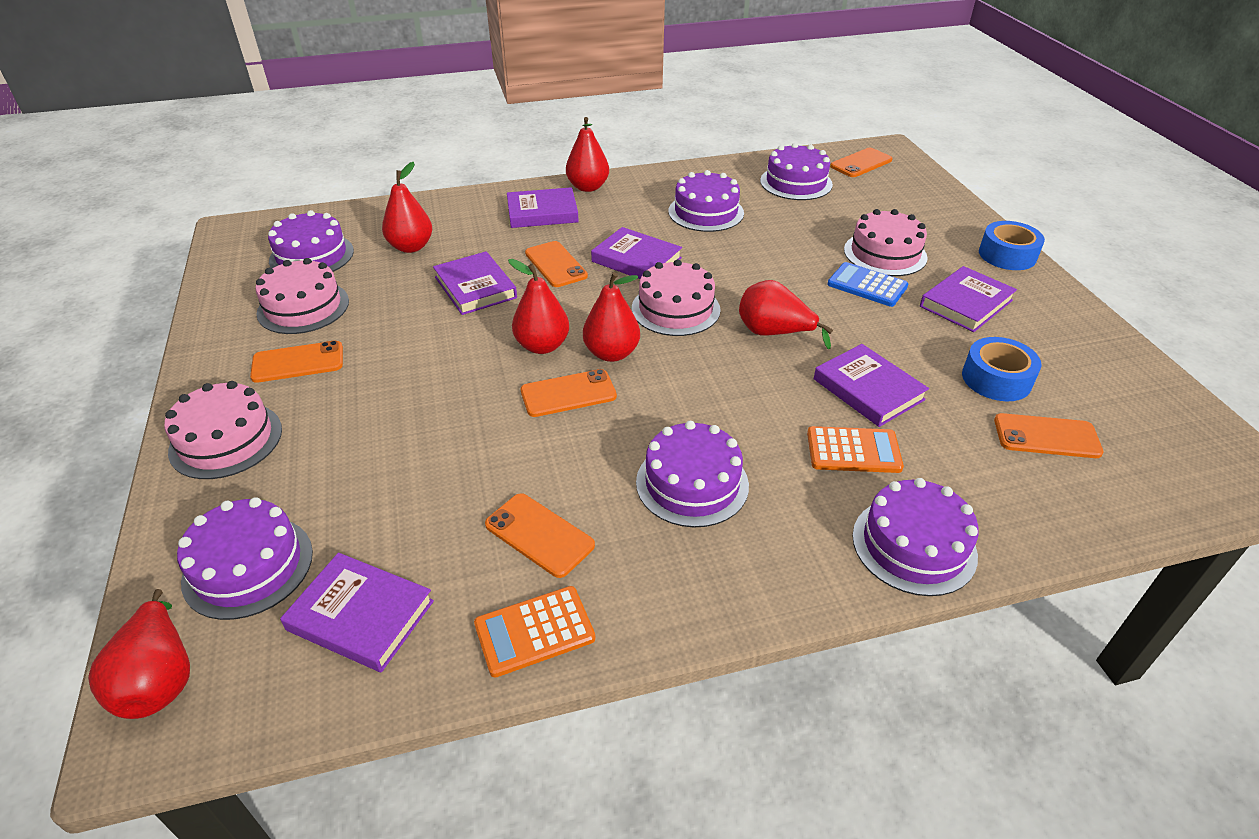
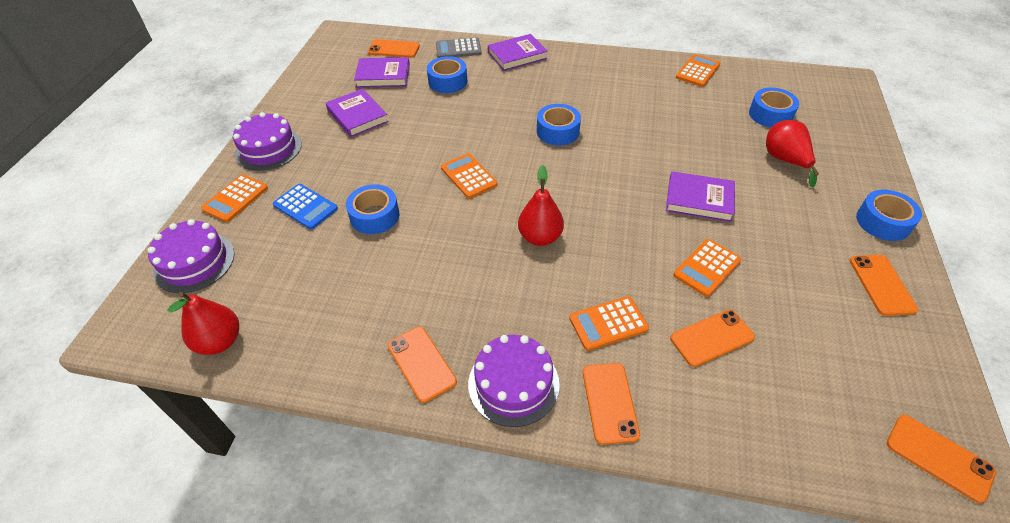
blue tape: [962,337,1041,401] [979,221,1045,270] = 2 -> [346,184,399,234] [427,56,467,93] [537,104,581,145] [749,88,799,128] [856,190,922,241] = 5
grey calculator: none = 0 -> [436,37,482,58] = 1
orange calculator: [474,586,596,677] [807,426,904,473] = 2 -> [201,174,268,222] [441,153,497,199] [569,296,649,351] [673,239,742,297] [676,54,720,87] = 5
pink cake: [164,381,282,479] [255,258,349,334] [632,259,721,336] [844,209,927,276] = 4 -> none = 0
purple book: [280,553,434,672] [433,252,517,315] [507,187,579,228] [591,227,682,279] [814,344,929,427] [920,266,1017,332] = 6 -> [326,89,389,137] [354,57,410,88] [488,34,548,71] [666,171,735,222] = 4
purple cake: [177,497,313,620] [268,210,354,272] [636,421,749,527] [668,170,744,232] [760,143,833,200] [852,478,979,596] = 6 -> [147,219,235,293] [233,112,302,171] [468,335,560,427] = 3
red pear: [88,589,190,719] [382,162,432,253] [508,259,569,354] [566,117,609,192] [583,272,640,362] [739,280,833,349] = 6 -> [167,292,239,355] [518,165,564,246] [766,120,819,188] = 3

